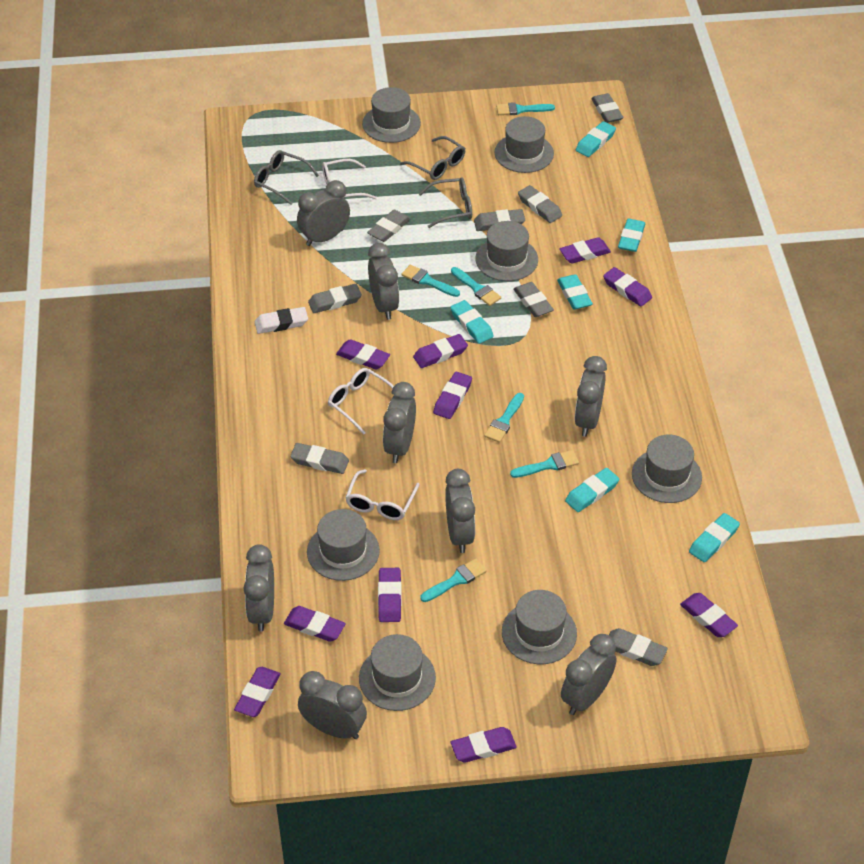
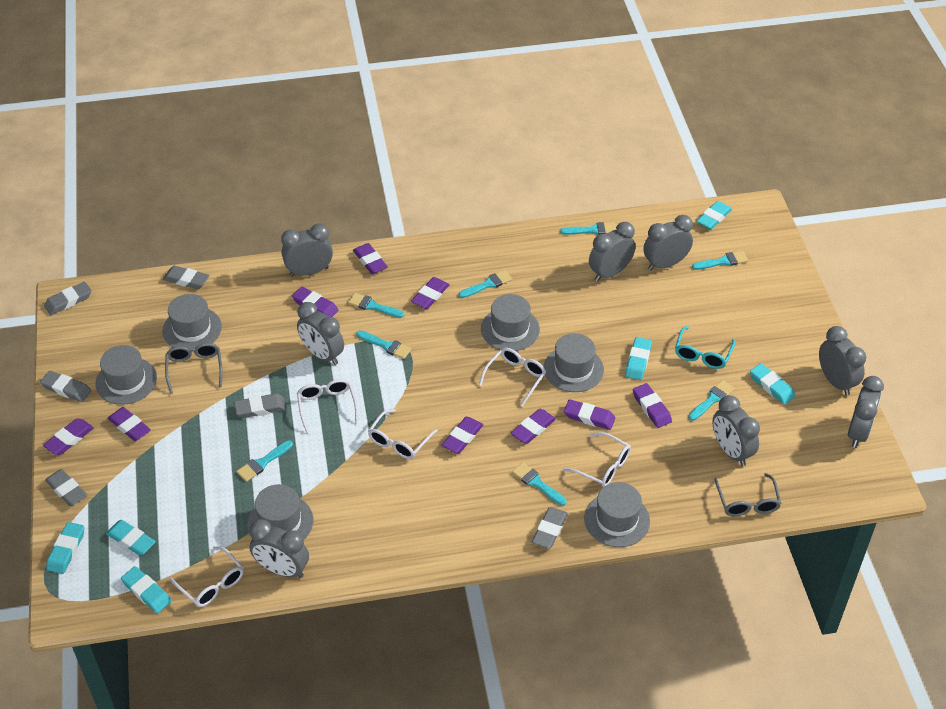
grey eraser: [290,443,349,474] [308,284,362,313] [367,210,411,242] [474,209,525,231] [513,282,554,317] [518,185,562,223] [591,93,623,123] [609,628,668,666] = 8 -> [40,371,91,402] [44,282,92,315] [45,469,87,506] [163,266,210,289] [234,393,286,418] [532,507,568,549] = 6
grey glasses: [254,150,319,205] [400,136,465,180] [419,177,472,228] = 3 -> [165,343,223,394] [714,473,781,516] = 2
grey hat: [307,509,380,581] [359,634,436,711] [362,87,421,143] [475,221,538,281] [495,116,554,173] [502,590,577,664] [632,435,702,503] = 7 -> [95,345,157,405] [162,294,222,351] [247,484,313,539] [481,294,540,351] [544,333,604,392] [584,482,650,547] = 6
purple eraser: [234,667,281,717] [284,606,346,642] [336,339,390,370] [378,568,402,622] [413,334,468,368] [433,372,472,419] [451,727,517,763] [559,237,611,264] [603,267,652,306] [680,593,738,637] = 10 -> [43,418,94,455] [108,407,151,441] [292,287,338,317] [353,243,388,274] [411,277,450,309] [442,417,483,454] [511,409,556,444] [564,399,615,430] [633,383,672,428] = 9
turquoise brush: [401,265,460,297] [420,558,487,602] [451,267,501,306] [484,393,524,443] [496,102,555,115] [510,450,579,478] = 6 -> [237,440,293,482] [348,293,404,318] [356,330,412,359] [458,270,512,298] [512,462,567,506] [560,222,616,235] [688,380,735,421] [692,251,748,270] = 8
turquoise glasses: none = 0 -> [675,326,735,369] = 1
white eraser: [255,307,308,334] = 1 -> none = 0
white glasses: [322,159,377,199] [328,368,394,434] [345,469,420,520] = 3 -> [170,546,244,607] [297,379,358,434] [368,409,438,459] [479,348,546,407] [563,432,631,487] = 5

